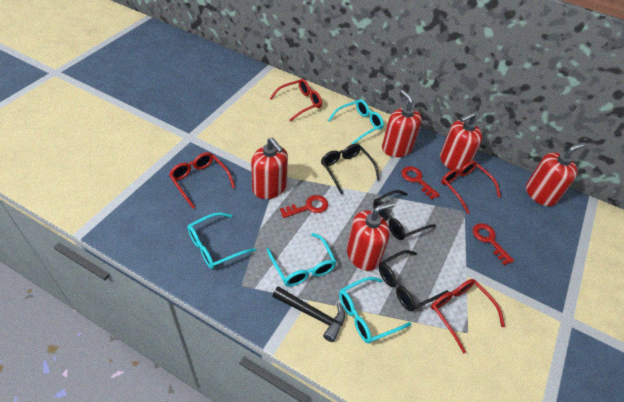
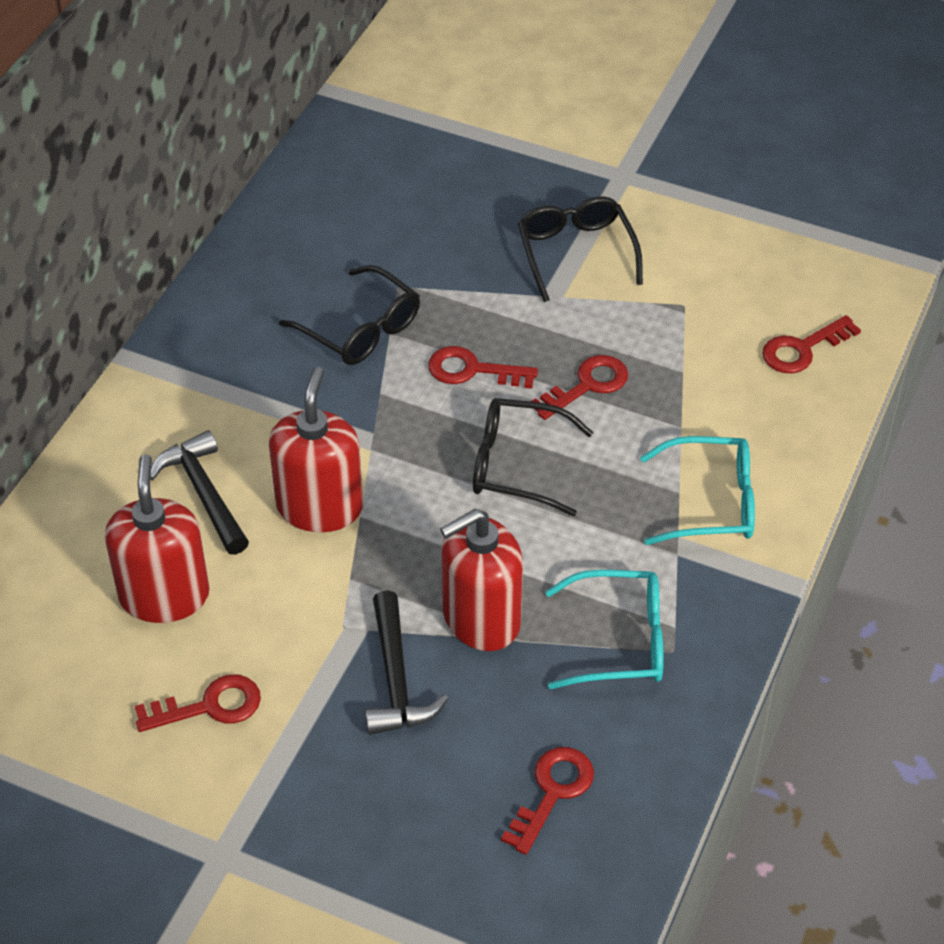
black hammer: [273,286,345,342] = 1 -> [150,430,249,555] [365,590,449,735] = 2
red glasses: [169,152,235,209] [270,79,322,122] [431,279,505,354] [441,161,501,214] = 4 -> none = 0
red key: [280,195,328,218] [401,166,440,200] [473,223,514,265] = 3 -> [135,674,261,732] [428,346,538,389] [501,747,594,855] [530,355,628,420] [762,315,861,373] = 5
red soap dispenser: [251,138,288,199] [347,201,395,271] [382,90,422,157] [440,112,482,170] [526,142,586,206] = 5 -> [105,455,210,623] [269,367,363,532] [440,509,523,651] = 3
turquoise glasses: [187,212,256,269] [267,233,336,286] [328,99,384,144] [339,277,411,343] = 4 -> [545,570,663,689] [640,436,755,545] = 2

